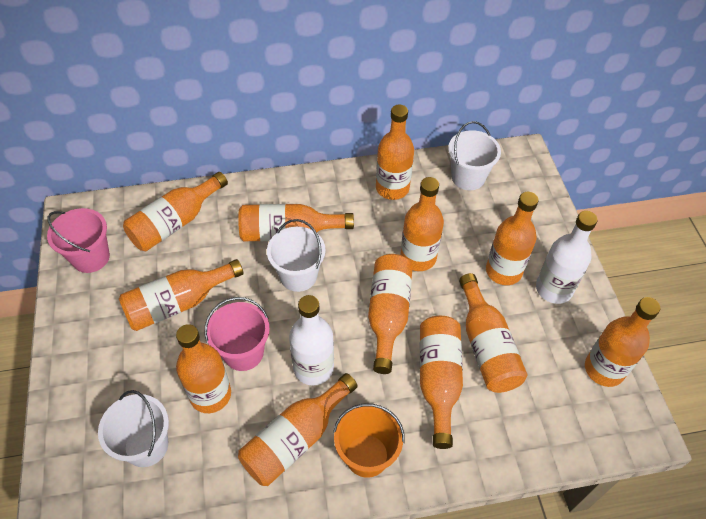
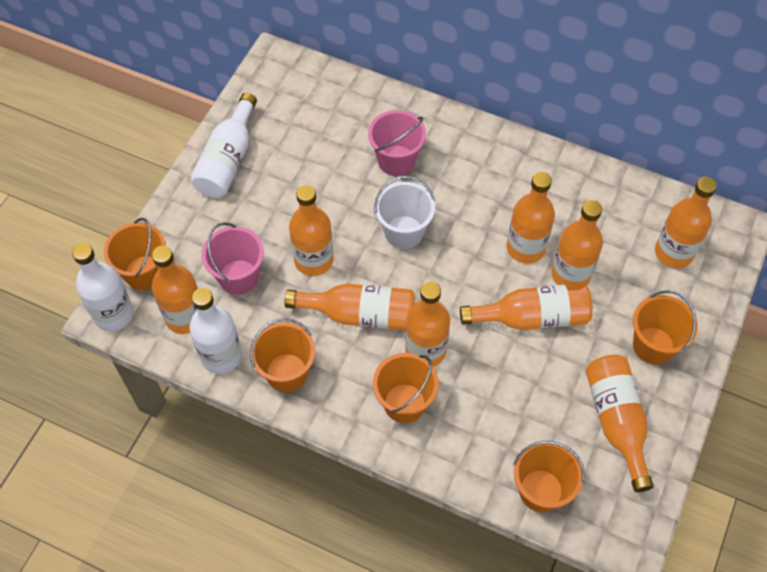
orange bottle: [119,259,244,331] [123,172,228,251] [176,324,231,413] [238,204,354,241] [238,373,358,486] [368,254,413,374] [376,104,414,200] [400,177,444,271] [420,316,463,449] [459,273,527,393] [486,192,539,285] [585,297,660,387] = 12 -> [152,245,198,334] [284,284,415,330] [289,185,334,276] [405,281,450,367] [460,283,593,330] [507,172,555,264] [551,200,603,286] [586,355,654,492] [655,177,717,268] = 9
orange bucket: [333,403,405,478] = 1 -> [104,218,166,291] [250,318,315,392] [373,353,439,423] [513,441,585,512] [633,291,698,365] = 5
white bottle: [289,295,334,386] [536,211,598,304] = 2 -> [72,243,134,331] [189,288,242,374] [190,93,257,198] = 3
white bucket: [98,390,169,467] [267,219,326,292] [448,121,501,190] = 3 -> [374,175,435,249] = 1

